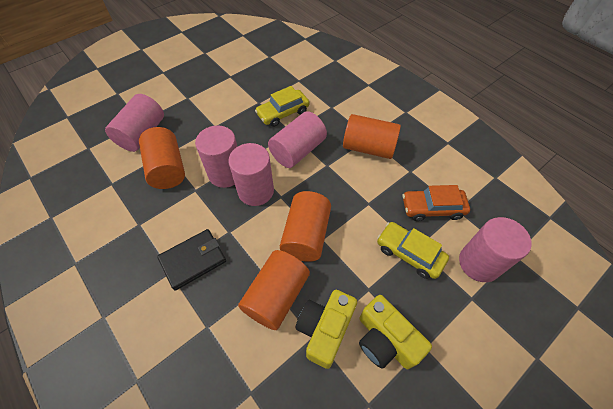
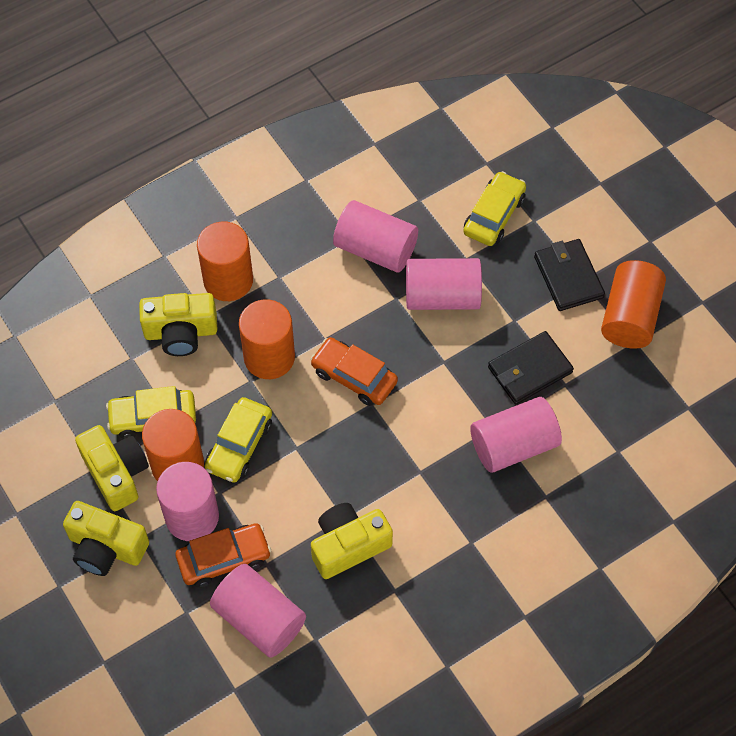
black wallet: [157,229,226,291] = 1 -> [488,331,574,404] [534,239,605,311] = 2
orange car: [403,185,470,221] = 1 -> [176,523,271,588] [310,337,398,406] = 2
yellow camera: [295,290,357,369] [359,295,432,369] = 2 -> [63,501,149,576] [75,425,149,511] [139,293,218,356] [311,503,393,579] = 4
yellow car: [255,86,309,127] [377,222,449,279] = 2 -> [106,386,196,439] [205,397,272,483] [463,171,526,246] = 3

